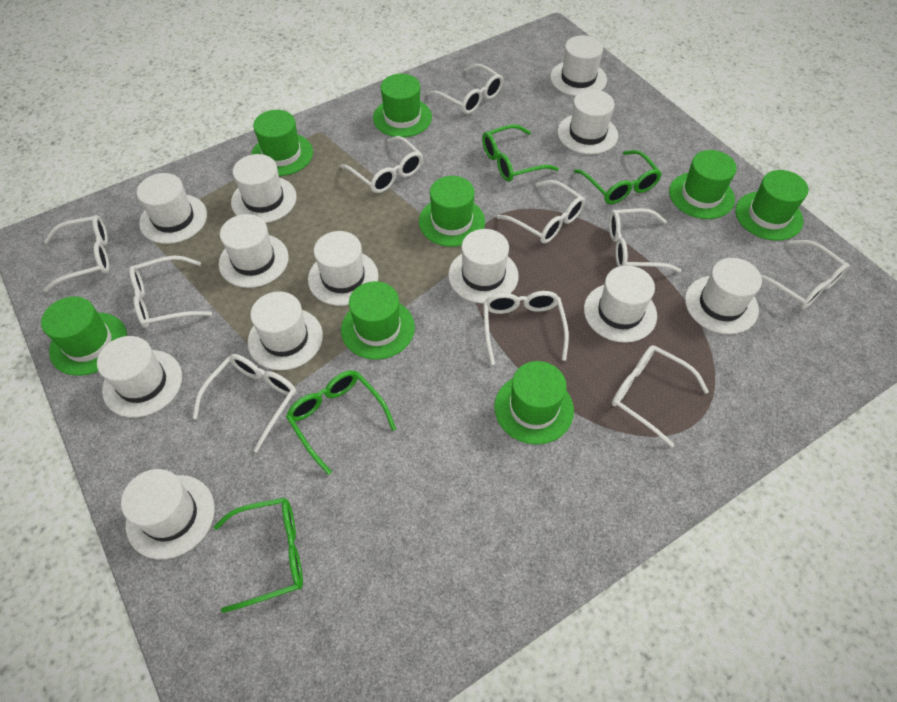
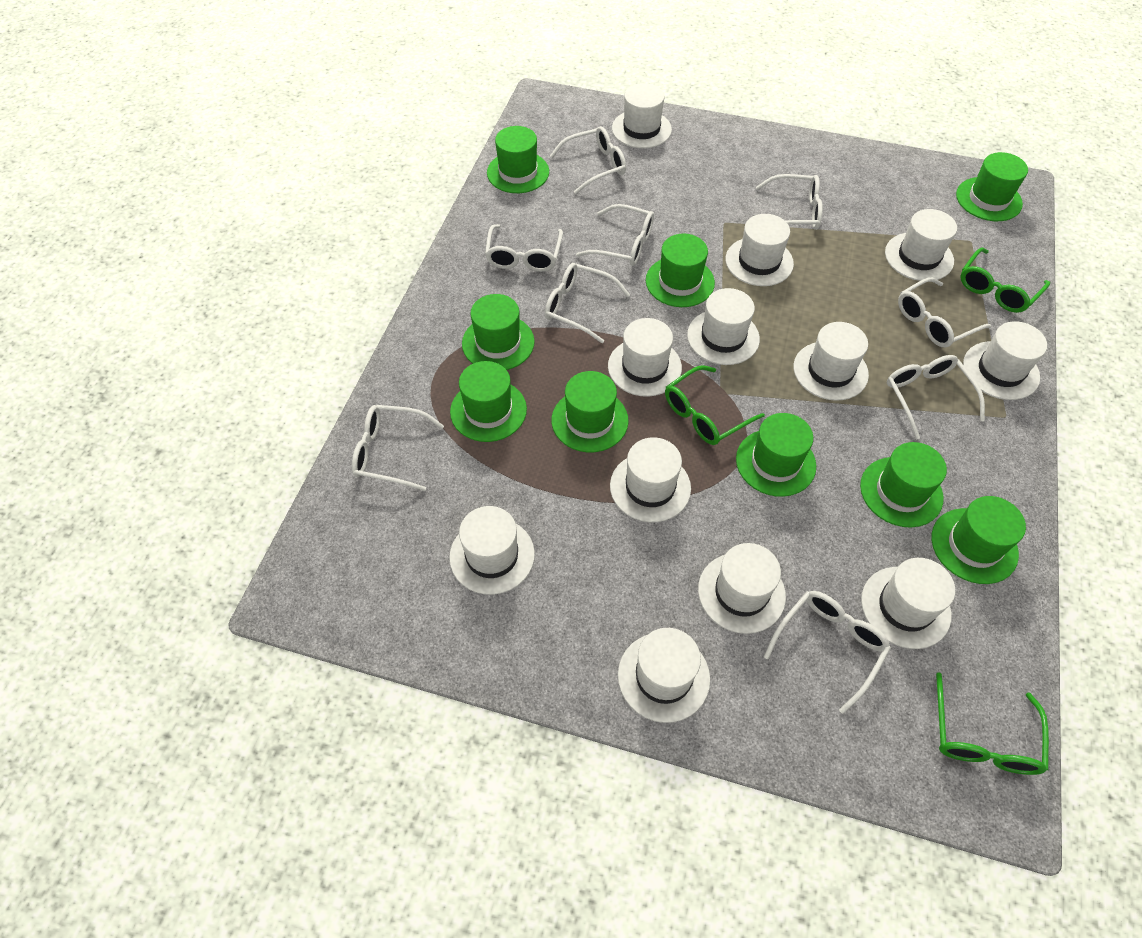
green glasses: [214,498,303,613] [286,370,396,475] [482,124,559,182] [574,150,662,204] = 4 -> [665,365,765,445] [936,672,1049,775] [960,248,1050,313] = 3
green hat: [41,296,127,376] [251,110,313,176] [341,281,415,360] [373,74,432,137] [419,176,485,247] [494,361,574,444] [669,150,737,219] [735,170,808,241] = 8 -> [450,361,527,442] [462,294,535,370] [487,126,549,193] [551,371,629,452] [646,234,715,307] [736,413,816,497] [860,442,947,528] [931,496,1026,584] [956,152,1028,221] = 9
white glasses: [44,215,109,292] [129,255,212,328] [193,354,296,452] [340,136,423,193] [427,64,503,114] [483,291,569,365] [497,180,585,243] [609,208,681,273] [612,345,709,448] [761,240,850,309] = 10 -> [352,405,444,491] [485,224,563,272] [545,263,630,344] [550,126,626,194] [576,204,654,266] [756,174,823,230] [764,591,891,714] [887,355,985,440] [898,277,991,347] = 9

